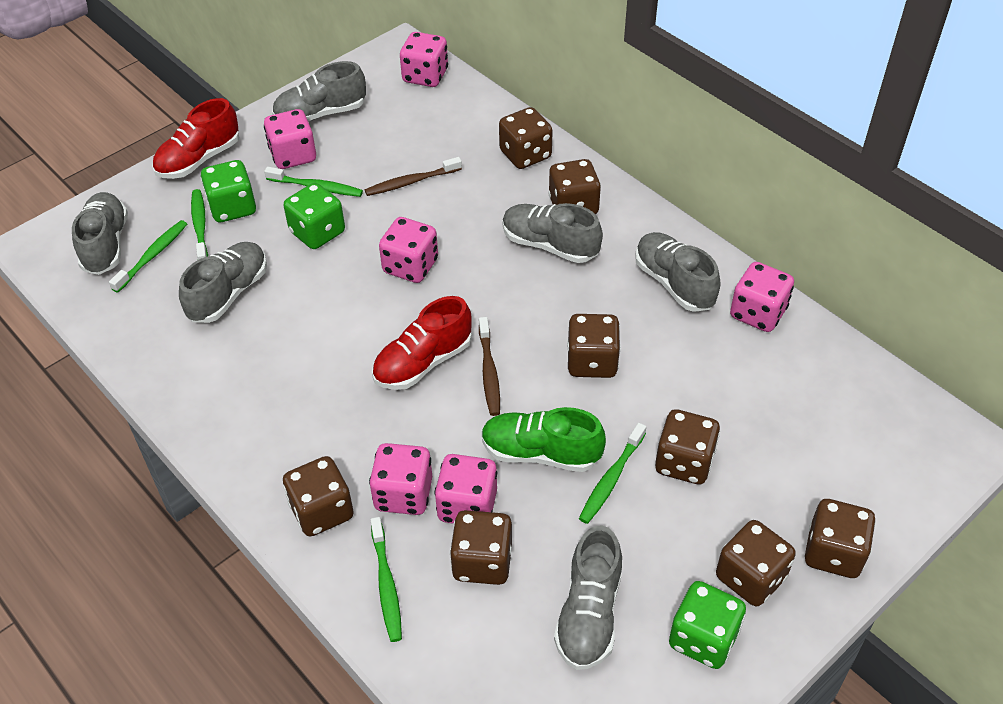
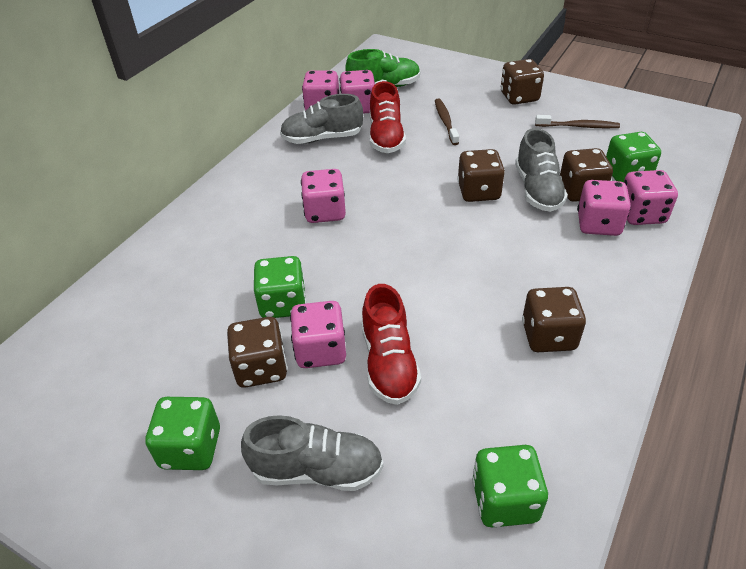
brown dice: [283,456,354,536] [450,510,512,585] [499,107,553,169] [548,159,601,214] [567,314,621,378] [655,409,720,484] [716,520,796,606] [805,499,876,578] = 8 -> [227,317,287,388] [457,149,505,202] [501,59,544,105] [522,287,586,352] [560,148,613,202] = 5
green dice: [201,160,256,222] [284,183,345,249] [669,581,746,669] = 3 -> [145,397,220,470] [254,256,306,318] [472,445,548,528] [606,132,661,182] = 4
green toothbrush: [109,220,187,293] [191,189,208,260] [264,167,363,197] [370,517,402,642] [579,423,646,524] = 5 -> none = 0
grey shoe: [72,192,128,275] [179,242,267,323] [272,61,366,122] [503,203,603,263] [554,525,622,670] [635,232,721,312] = 6 -> [241,415,384,491] [280,94,363,144] [515,128,568,212] = 3

